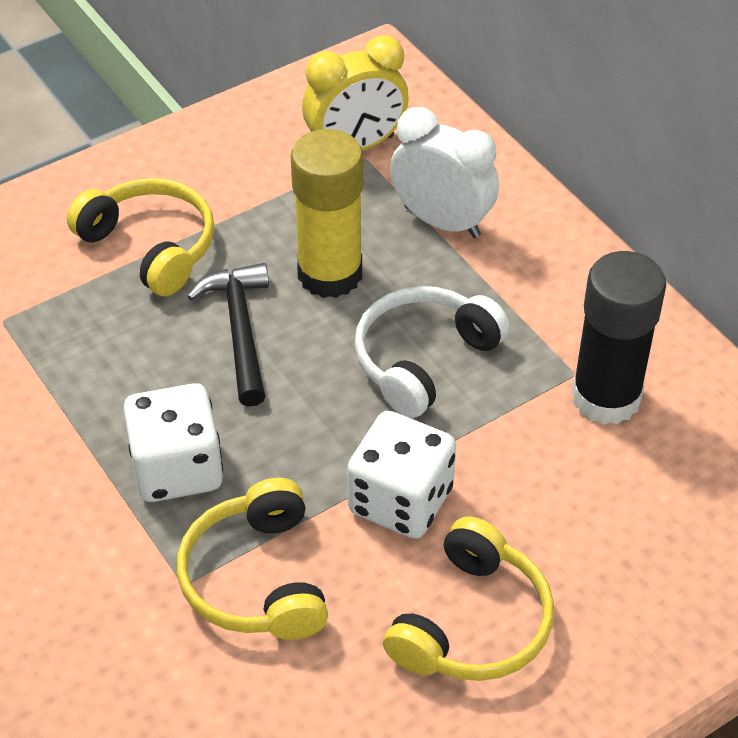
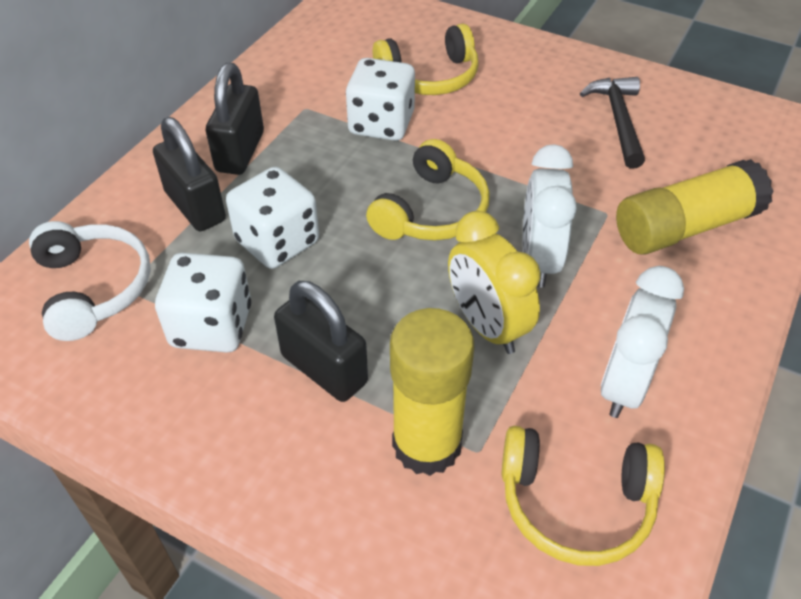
black glue stick: [571,251,666,425] = 1 -> none = 0
black padlock: none = 0 -> [153,117,226,231] [206,63,264,175] [274,281,368,402] = 3
white clock: [390,107,499,238] = 1 -> [522,144,577,287] [601,266,684,418] = 2
white dice: [123,383,223,502] [347,411,456,539] = 2 -> [155,253,251,353] [226,167,319,269] [346,58,415,141] = 3
yellow glue stick: [291,129,363,298] = 1 -> [390,308,474,476] [616,159,774,255] = 2

